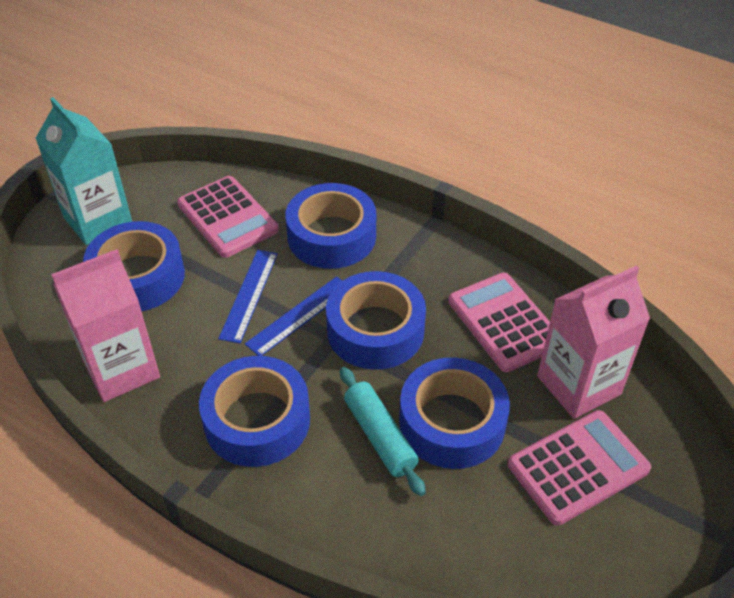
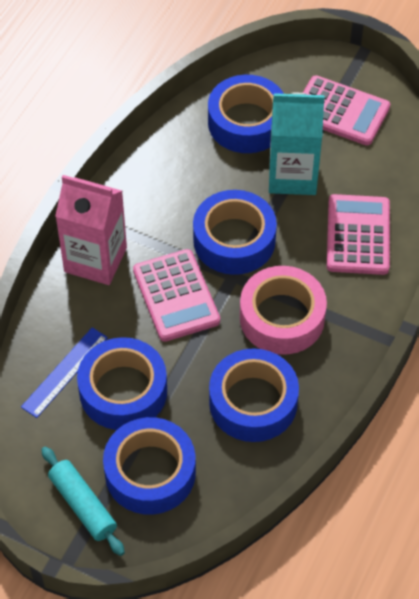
blue ruler: [218,250,278,343] [245,276,342,356] = 2 -> [21,327,108,418] = 1
pink carton: [51,249,160,402] [537,265,650,419] = 2 -> [55,175,127,285] = 1
pink tape: none = 0 -> [240,266,327,355] = 1

